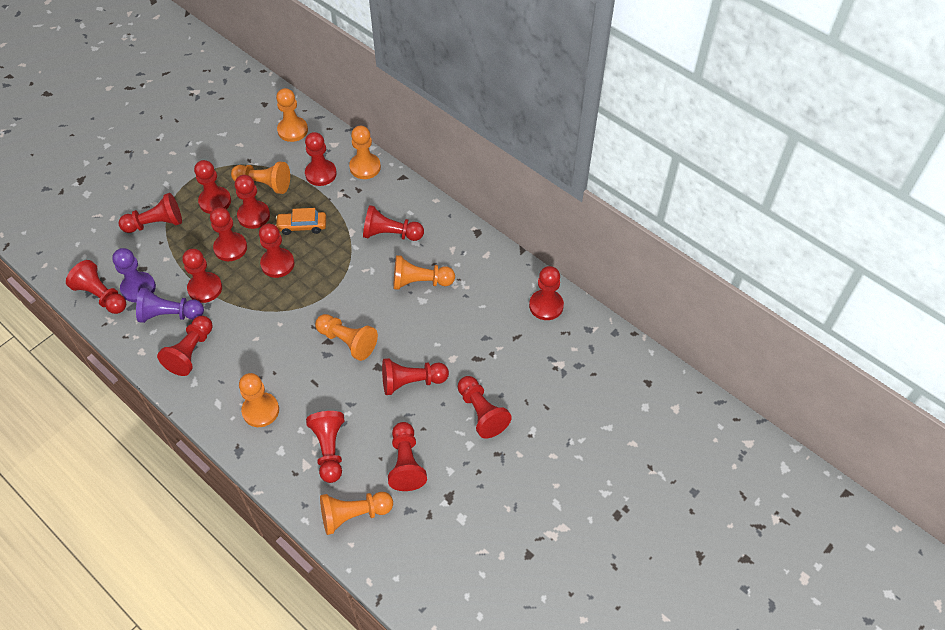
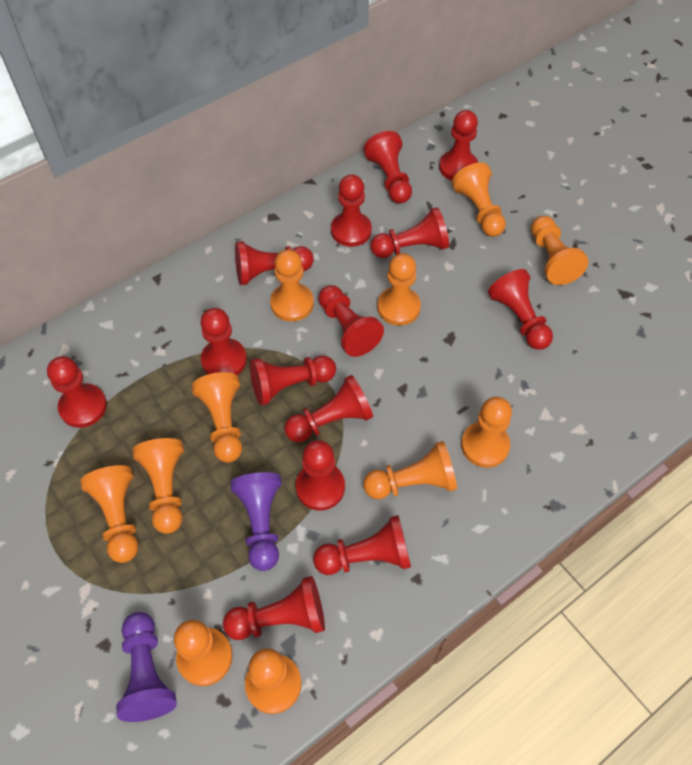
orange car: [275,208,326,235] = 1 -> none = 0
orange pawn: [231,162,290,194] [239,373,279,427] [276,88,308,142] [315,314,378,361] [320,492,393,535] [349,126,381,179] [393,255,455,290] = 7 -> [80,465,138,563] [133,438,184,534] [174,620,233,686] [192,372,242,463] [245,648,301,714] [270,249,314,322] [363,441,457,499] [377,253,421,325] [452,162,506,237] [461,397,512,468] [531,216,588,285] = 11
red pawn: [66,260,126,314] [119,193,182,233] [157,316,213,376] [182,249,222,303] [194,160,231,214] [210,207,247,261] [235,175,270,229] [259,224,295,278] [305,132,337,186] [306,411,344,483] [363,205,424,241] [382,358,449,395] [388,422,427,491] [458,376,512,438] [529,266,564,320] = 15 -> [47,356,107,428] [200,308,247,375] [223,576,325,640] [235,241,314,285] [250,355,336,406] [284,375,373,442] [296,440,345,511] [313,515,411,575] [318,285,384,357] [331,174,372,247] [364,131,412,204] [371,207,449,258] [439,110,478,180] [488,269,553,350] = 14

